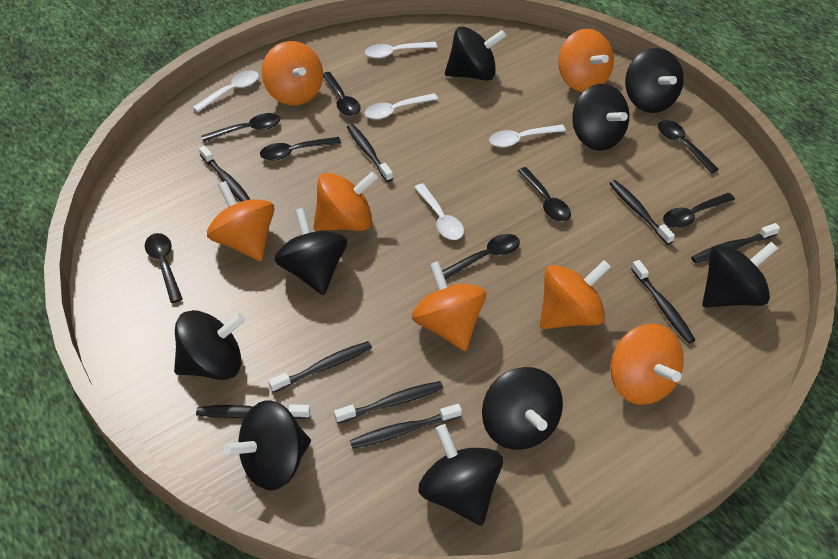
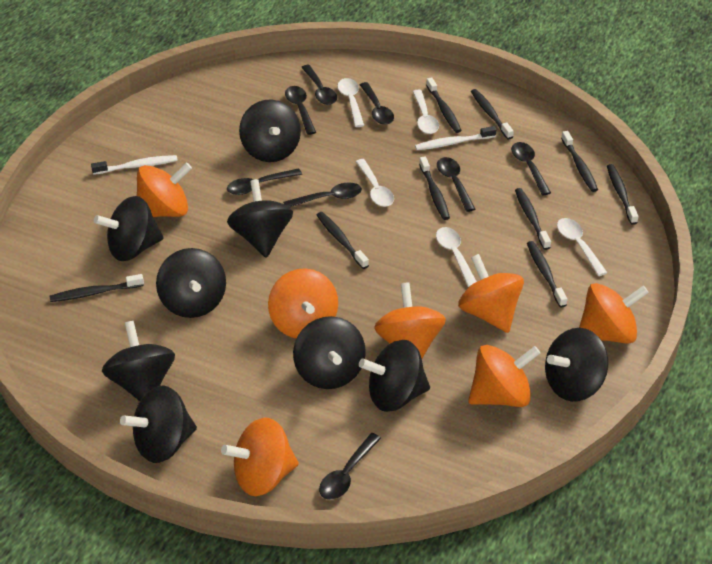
white toothbrush: none = 0 -> [91,155,178,175] [415,126,496,150] = 2

